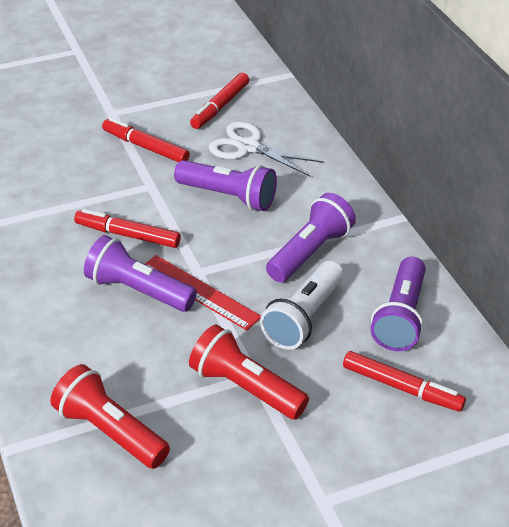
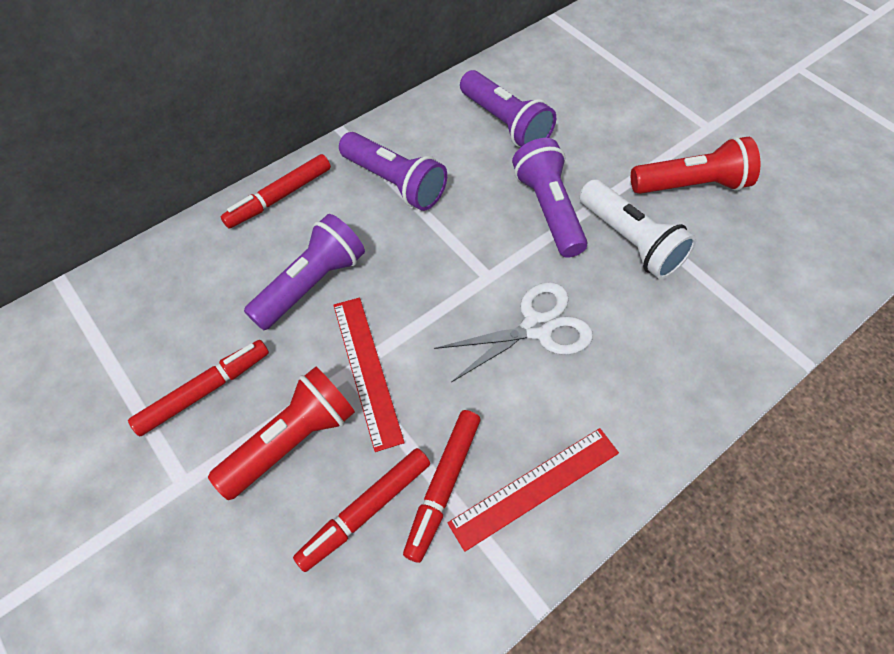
red ruler: [145,255,261,331] = 1 -> [333,298,405,452] [447,428,619,552] = 2

